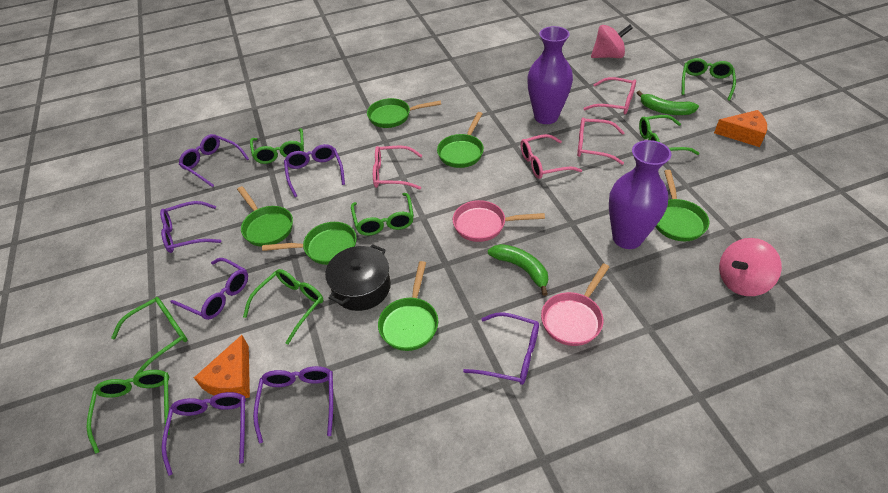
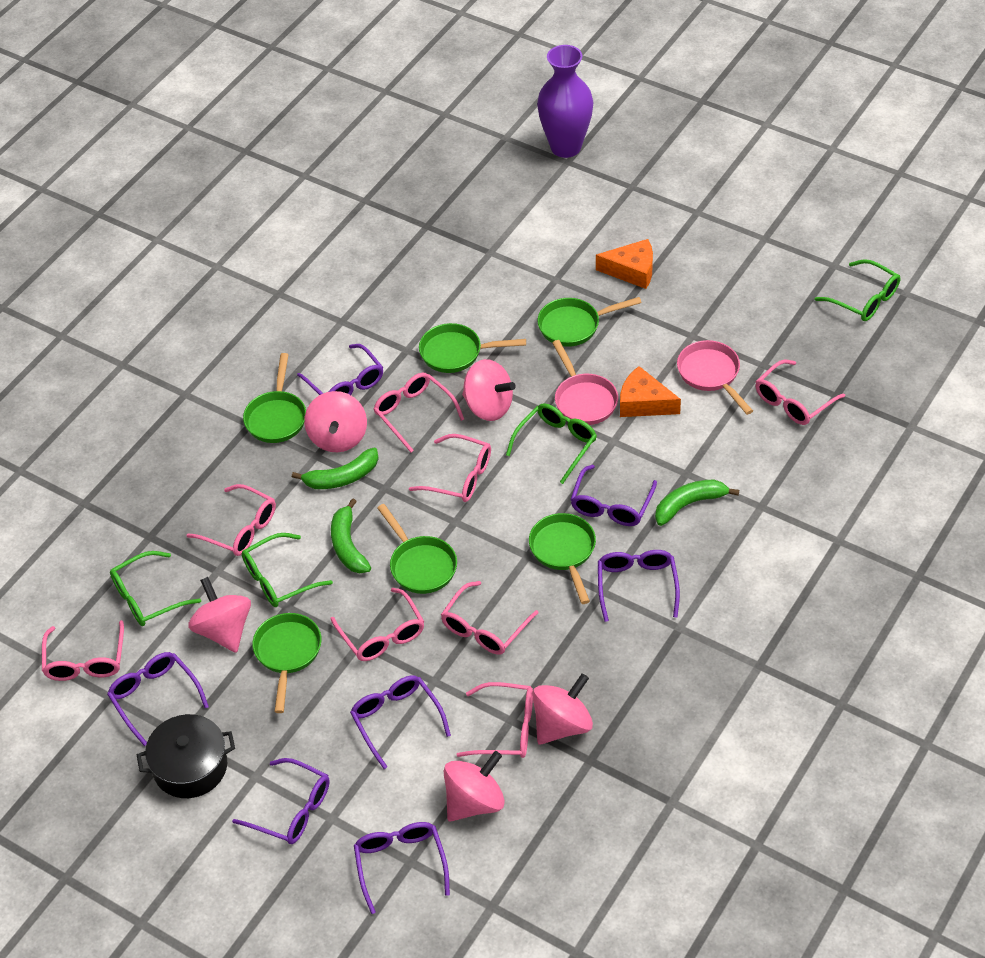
green banana: [488,244,548,296] [637,91,699,115] = 2 -> [292,448,379,489] [331,498,371,573] [655,480,739,526] = 3
green glasses: [86,370,170,454] [111,297,188,377] [243,269,324,344] [250,128,304,164] [351,193,414,236] [639,115,699,155] [682,58,736,101] = 7 -> [110,551,201,626] [242,533,333,607] [506,403,597,484] [815,259,900,321] = 4
pink glasses: [373,146,422,190] [520,134,582,179] [577,117,625,165] [583,77,636,115] = 4 -> [42,620,124,681] [186,484,276,556] [330,588,424,661] [373,373,464,452] [409,434,491,502] [441,581,539,655] [456,682,533,758] [755,360,845,425] = 8
pink spinning top: [591,25,633,58] [719,238,782,296] = 2 -> [188,577,251,653] [304,391,367,452] [444,751,505,822] [462,359,516,421] [532,673,593,745] = 5
purple vase: [527,26,573,124] [609,140,671,249] = 2 -> [537,45,593,158] = 1

